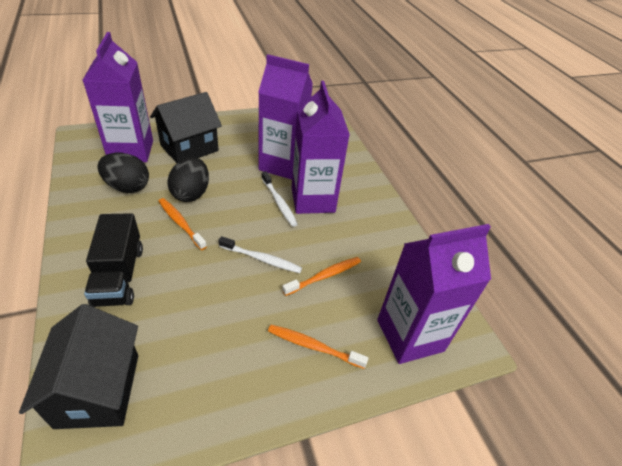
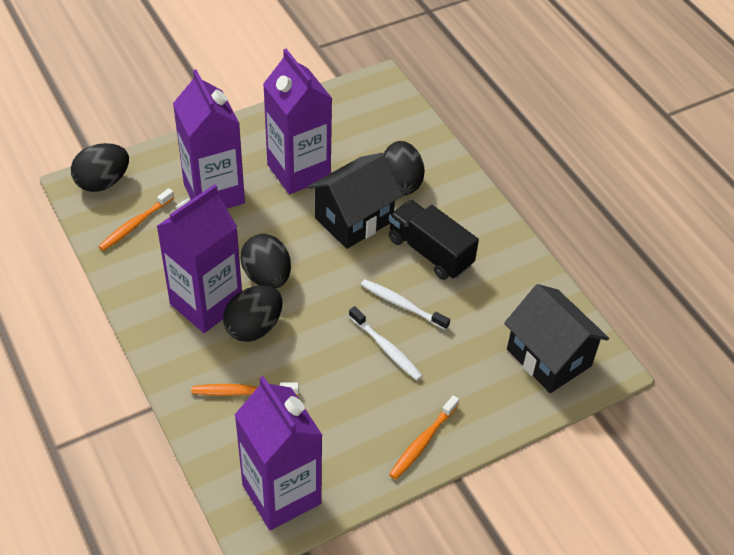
black egg: [97,153,149,193] [167,157,209,202] = 2 -> [71,143,129,192] [223,285,282,342] [240,234,291,288] [384,141,425,196] = 4

